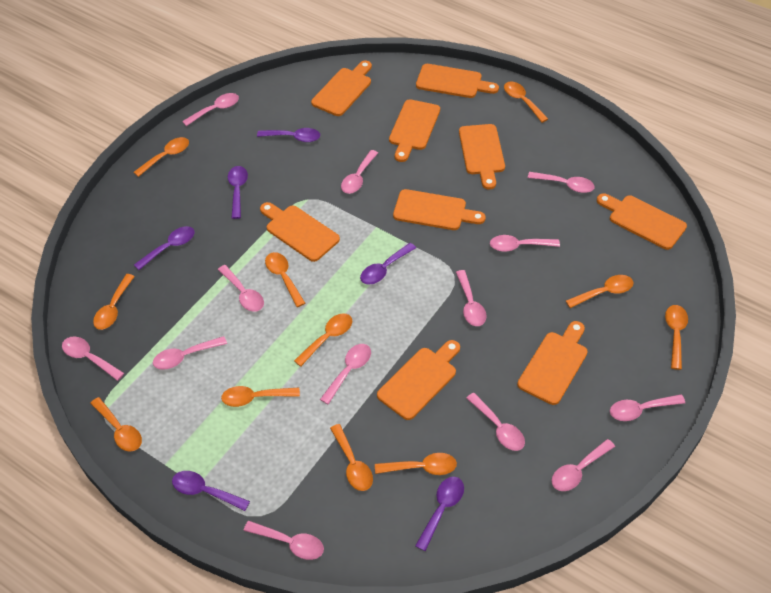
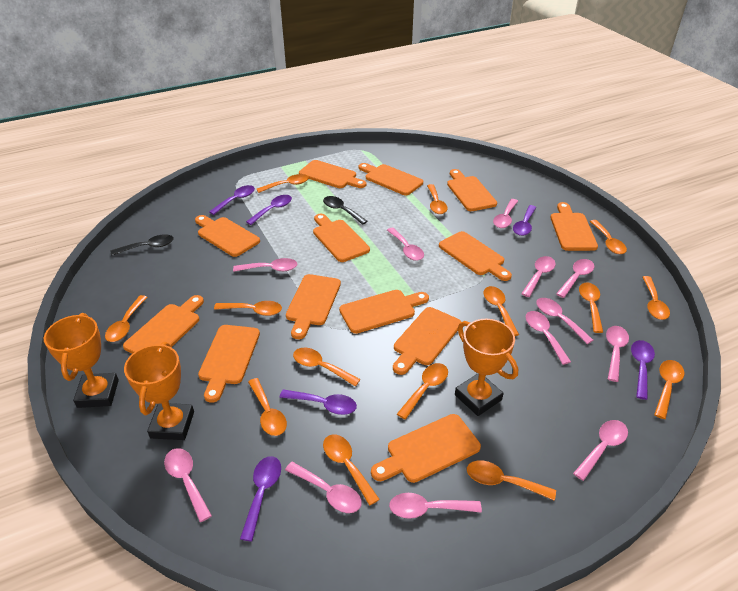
black spoon: none = 0 -> [111,234,174,256] [323,196,368,225] = 2
orange cutting board: [260,202,340,262] [311,61,372,116] [377,340,460,420] [389,99,440,162] [393,189,486,230] [416,64,499,98] [459,124,505,189] [517,321,588,405] [597,193,687,250] = 9 -> [123,295,204,354] [195,215,260,257] [198,325,260,403] [286,274,341,339] [299,160,366,188] [313,214,370,262] [339,290,429,334] [358,163,423,195] [371,414,481,483] [393,307,461,375] [439,231,512,281] [447,169,497,211] [550,202,598,251] = 13
orange spoon: [90,397,142,452] [93,274,135,330] [133,137,189,177] [221,386,300,407] [265,252,305,307] [294,313,352,367] [330,424,373,491] [375,453,457,475] [504,82,548,123] [566,275,633,308] [665,305,688,370] = 11 -> [105,295,147,342] [214,301,282,316] [248,378,287,436] [257,174,309,193] [293,348,361,386] [323,434,380,506] [397,363,448,420] [427,184,448,214] [467,460,556,501] [483,286,519,336] [579,282,603,333] [590,220,627,254] [642,276,670,320] [654,360,684,419] = 14
orange trophy: none = 0 -> [44,313,119,408] [124,342,194,440] [455,319,518,416] = 3
pink spoon: [62,337,124,381] [153,336,227,370] [182,93,239,126] [218,265,264,312] [244,521,324,560] [320,344,371,404] [341,150,378,194] [456,270,486,326] [466,393,525,451] [490,235,560,252] [528,172,595,193] [552,439,615,491] [610,394,685,421] = 13 -> [164,448,212,522] [233,258,297,272] [285,462,362,513] [387,228,424,261] [389,493,482,519] [493,199,518,228] [521,256,556,297] [526,311,571,365] [536,298,593,344] [556,259,594,298] [573,420,628,481] [606,326,629,382] = 12

